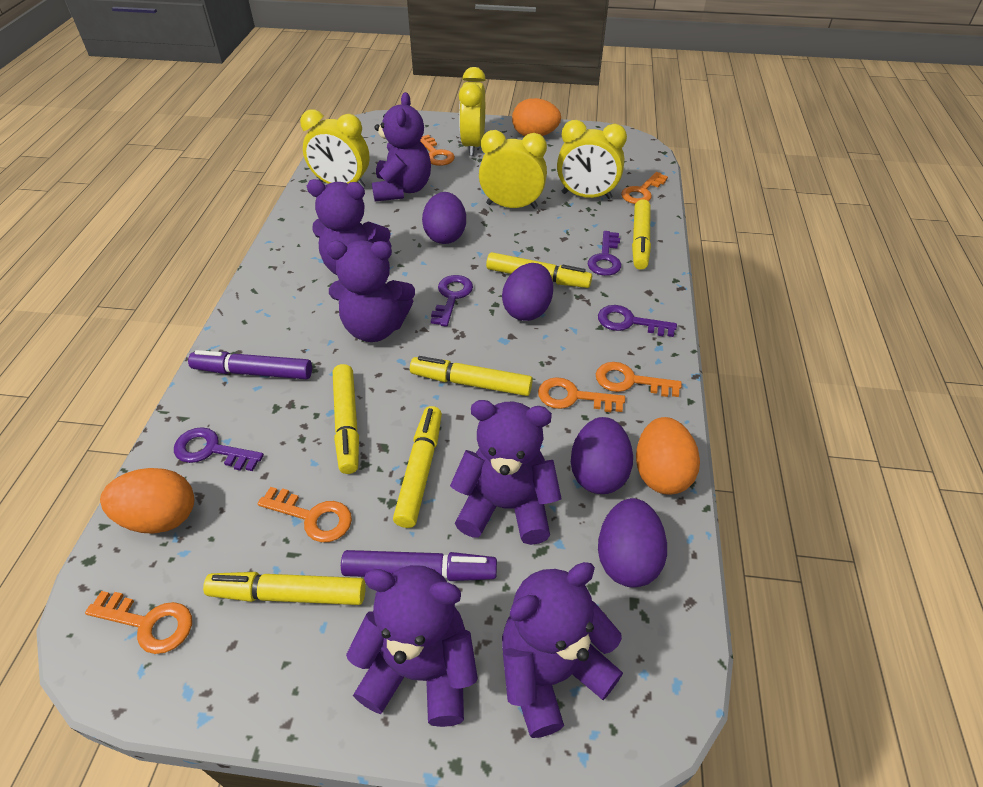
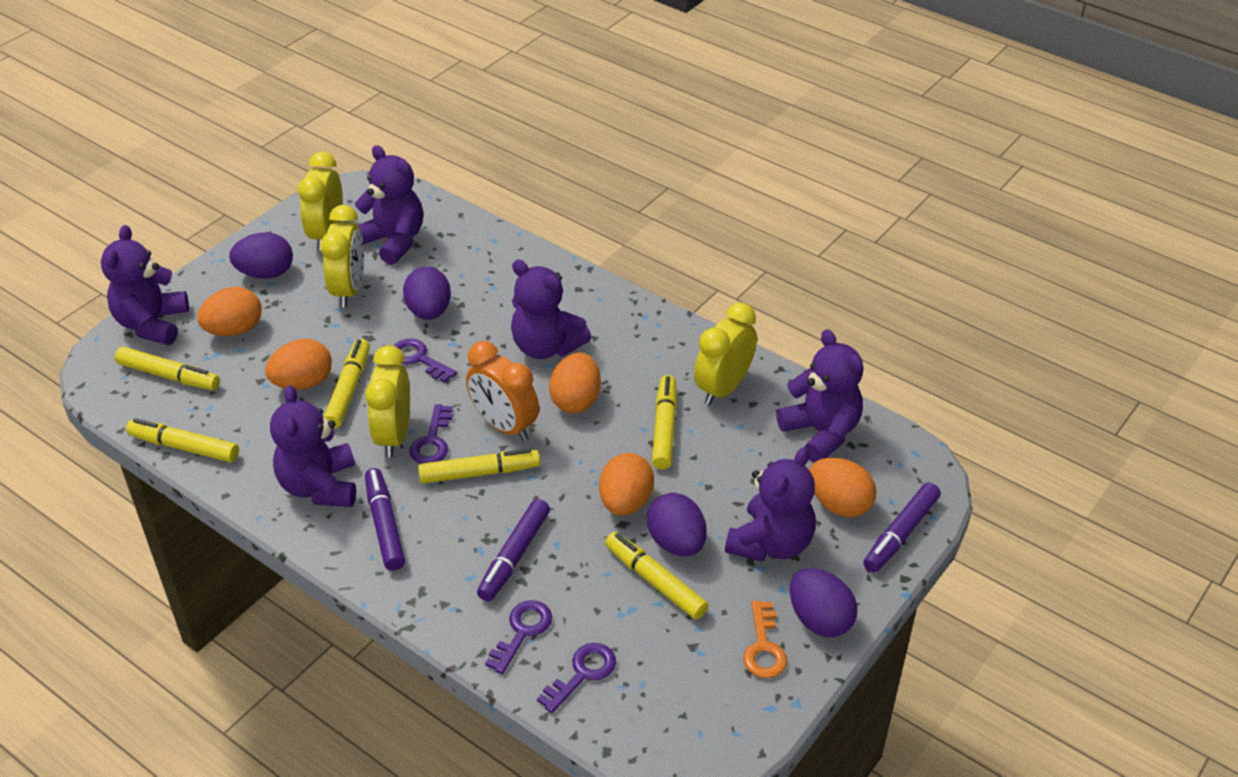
orange clock: none = 0 -> [466,341,539,441] = 1
orange egg: [100,468,194,534] [512,98,561,136] [636,417,700,494] = 3 -> [197,287,262,336] [265,339,332,390] [549,352,601,413] [599,453,654,516] [809,458,876,517] = 5
orange key: [85,591,192,654] [257,487,352,542] [420,135,455,166] [538,377,625,412] [596,362,682,397] [621,172,668,204] = 6 -> [743,601,787,678] = 1
purple marker: [188,350,312,379] [341,550,497,581] = 2 -> [365,468,405,571] [477,499,550,601] [863,483,941,573] = 3

